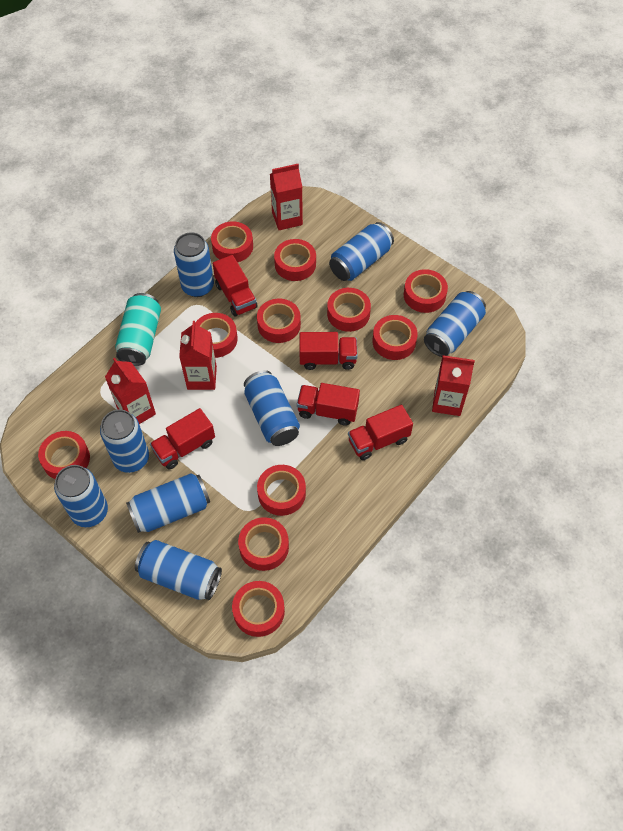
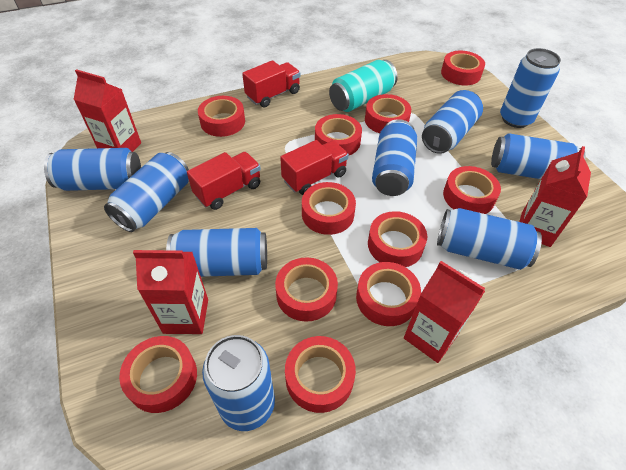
blue can: [54,465,108,527] [100,409,149,473] [126,473,210,533] [135,540,222,600] [174,232,214,297] [244,370,300,446] [329,222,394,281] [424,291,486,357] = 8 -> [44,148,141,191] [104,152,189,232] [166,228,267,277] [202,335,275,431] [372,119,417,196] [422,90,483,154] [437,208,542,270] [491,133,585,179] [500,48,561,128] = 9
red truck: [150,408,215,469] [213,255,258,317] [297,383,360,426] [299,332,358,370] [348,405,413,460] = 5 -> [187,152,261,210] [242,60,300,107] [280,140,349,195] = 3

